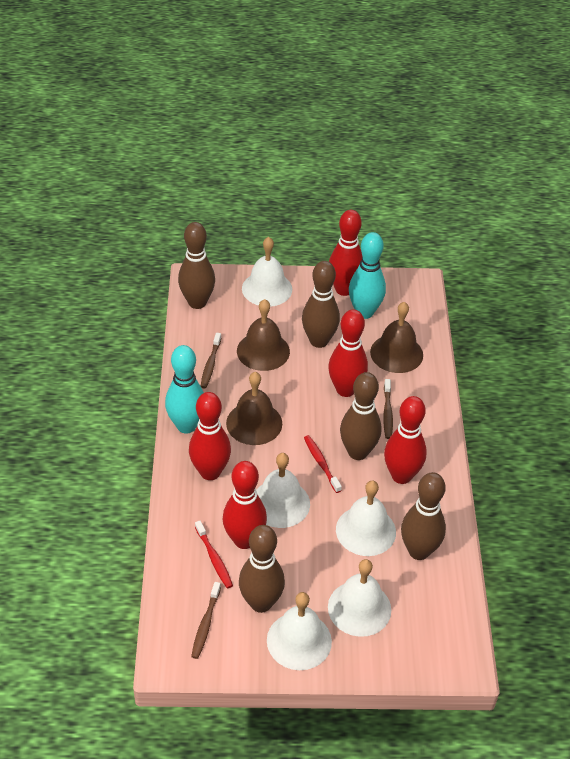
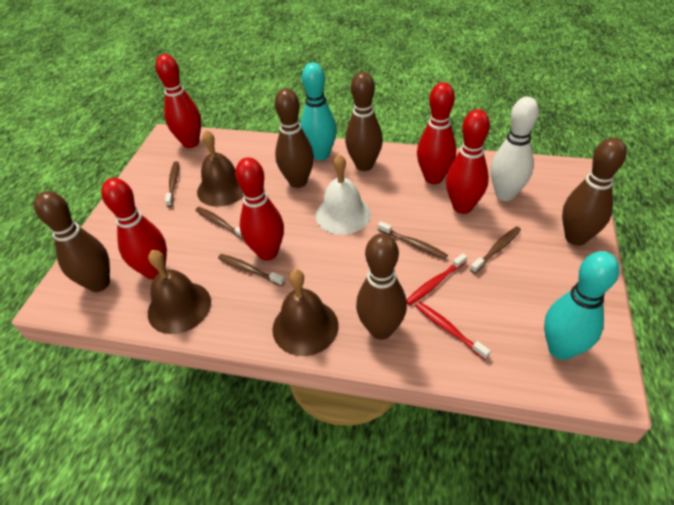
brown toothbrush: [191,582,221,659] [201,333,221,389] [383,379,393,439] = 3 -> [165,161,179,207] [195,207,244,240] [218,254,285,286] [378,221,448,259] [470,226,521,274] = 5
white bell: [242,237,292,307] [256,453,310,528] [267,592,332,670] [328,559,391,637] [336,480,396,556] = 5 -> [315,154,371,235] = 1
white bowling pin: none = 0 -> [490,97,539,201] = 1

